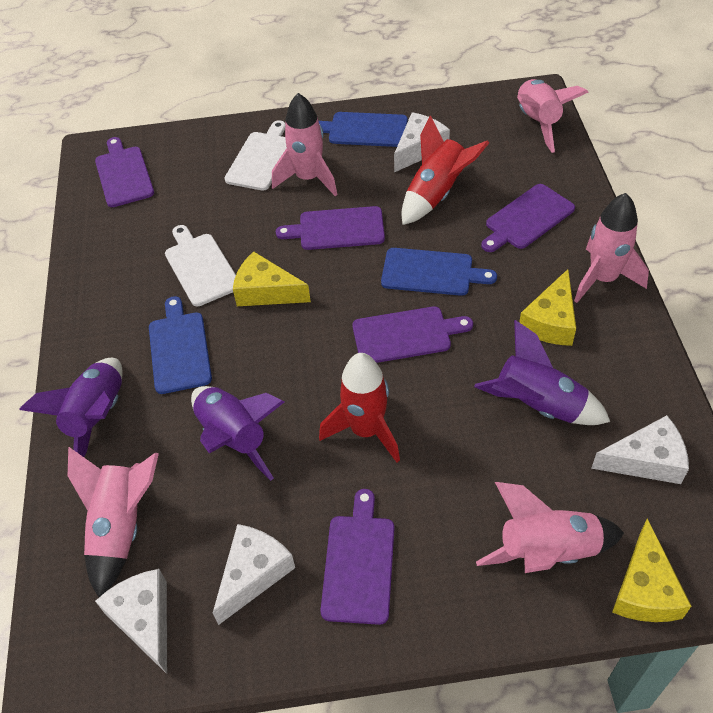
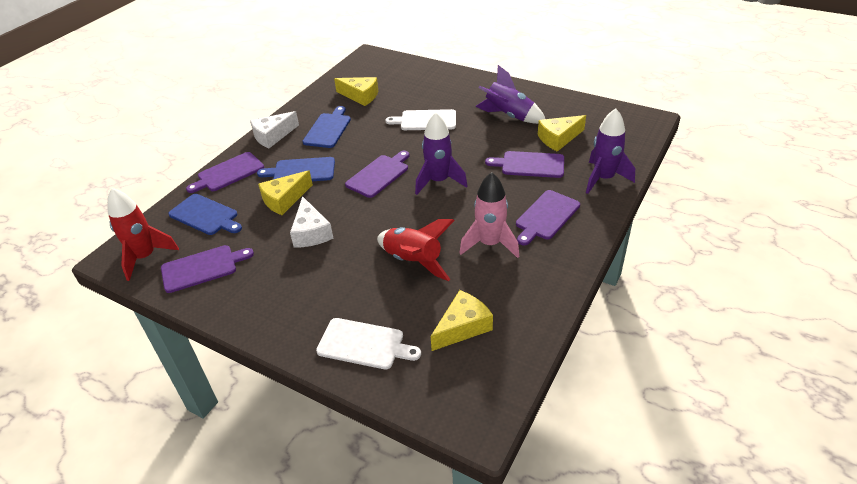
pink rocket: [68,447,159,597] [272,93,337,196] [476,482,624,573] [517,79,589,153] [574,193,649,303] = 5 -> [459,172,519,258] = 1
white cheese: [95,569,167,674] [213,524,295,625] [394,112,450,172] [591,415,689,484] = 4 -> [250,111,299,148] [290,196,333,248] = 2
yellow cheese: [233,251,311,306] [519,269,576,346] [612,519,691,622] = 3 -> [258,170,313,215] [334,77,378,106] [431,290,493,351] [538,115,586,151] = 4

